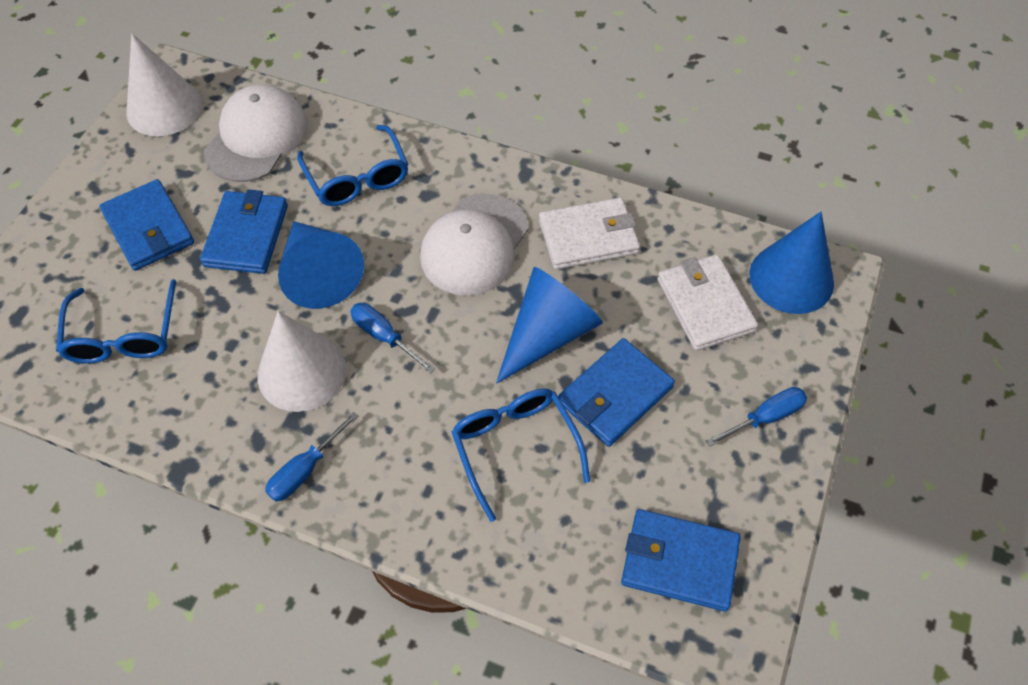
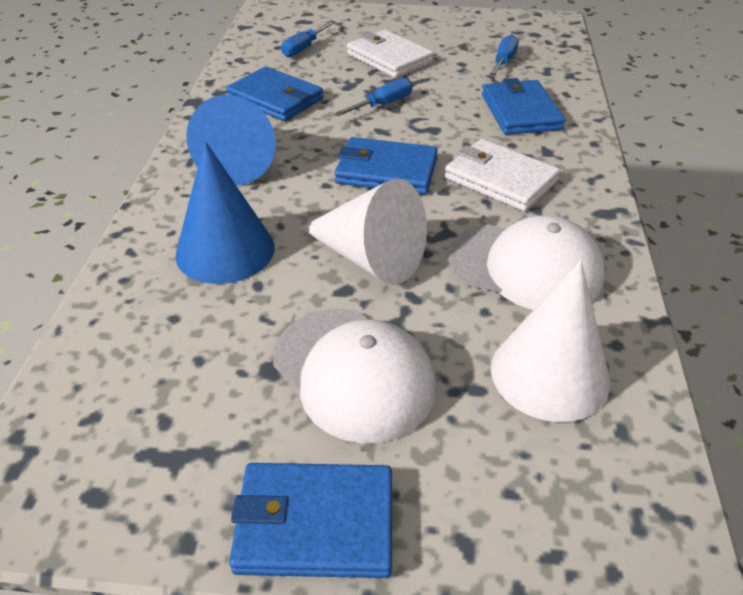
blue cone: [278,221,364,309] [496,267,603,384] [749,212,834,314] = 3 -> [175,141,275,284] [186,95,276,185] = 2
blue glasses: [56,279,177,364] [297,125,409,206] [452,388,590,522] = 3 -> none = 0

